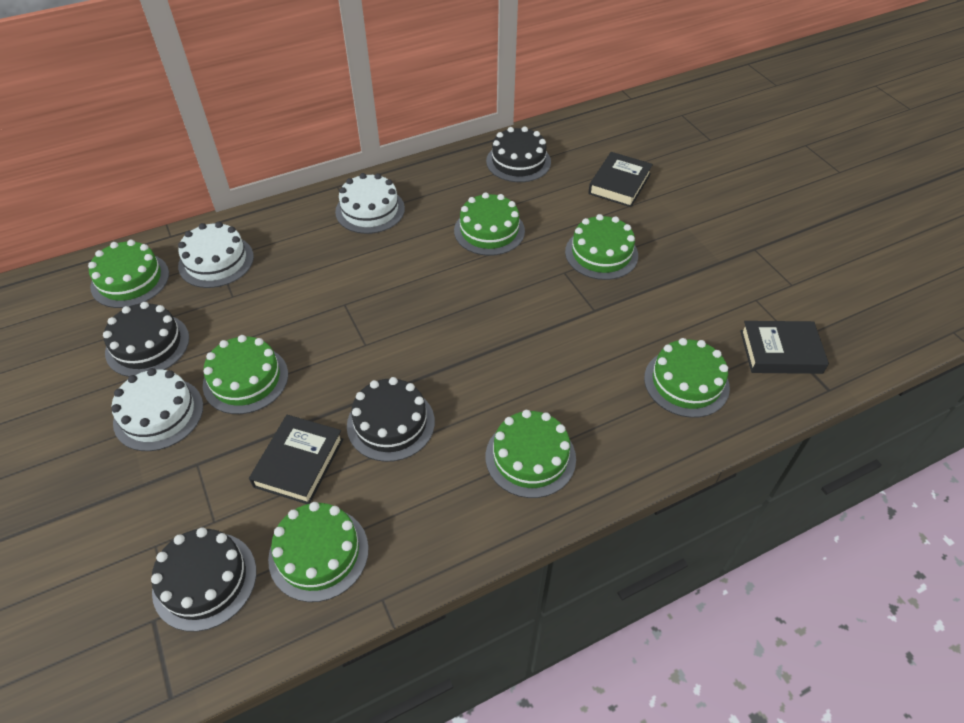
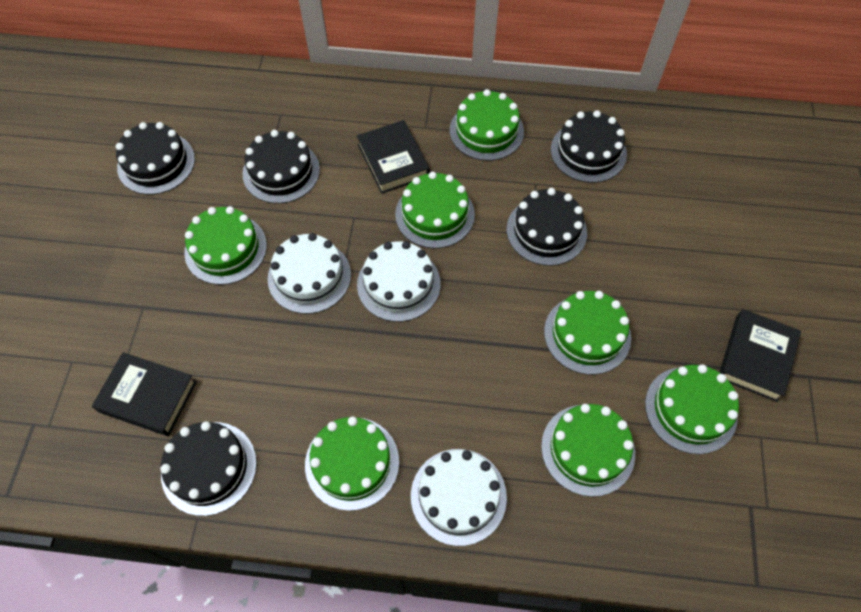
black cake: [103,302,189,377] [151,527,256,632] [347,377,435,462] [486,126,551,182] = 4 -> [116,122,195,195] [160,421,257,516] [242,130,320,204] [507,188,587,266] [551,110,627,183] = 5

